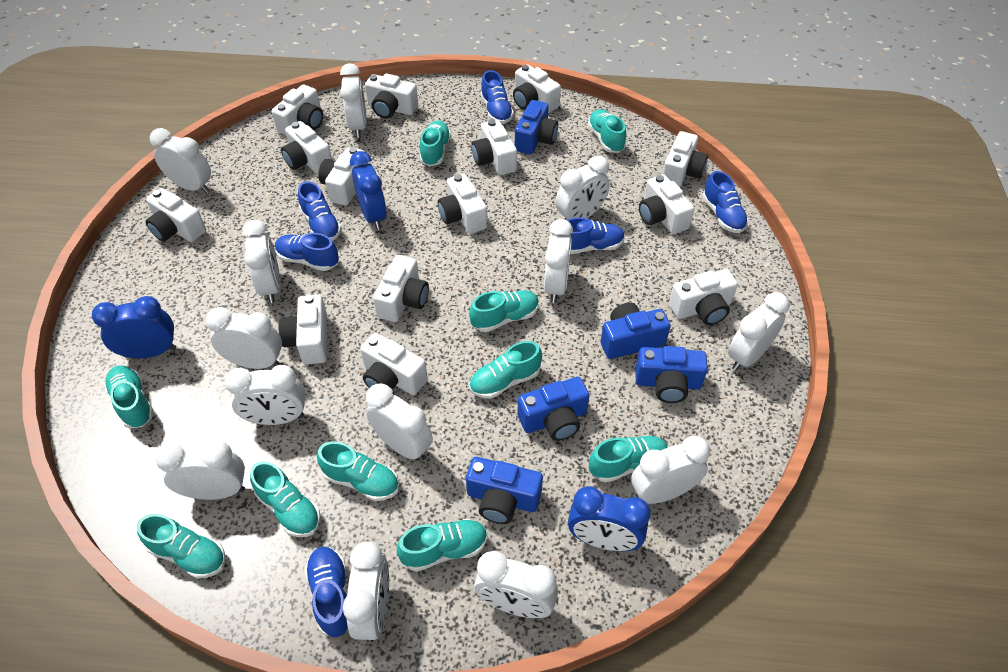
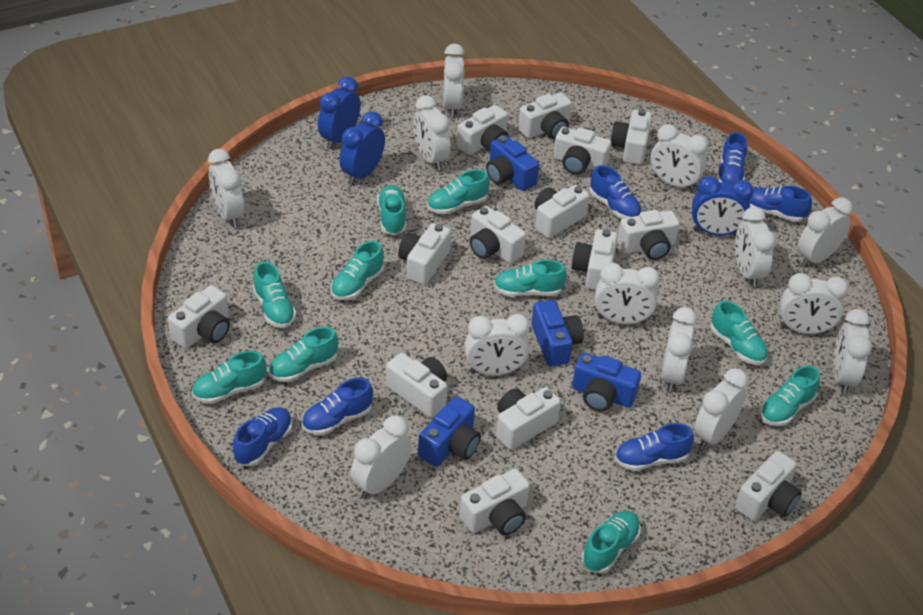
blue camera: [466,457,543,524] [515,100,558,154] [517,377,589,441] [601,303,671,359] [635,346,708,403] = 5 -> [418,396,481,467] [486,135,539,191] [532,300,584,367] [572,353,641,412] = 4

